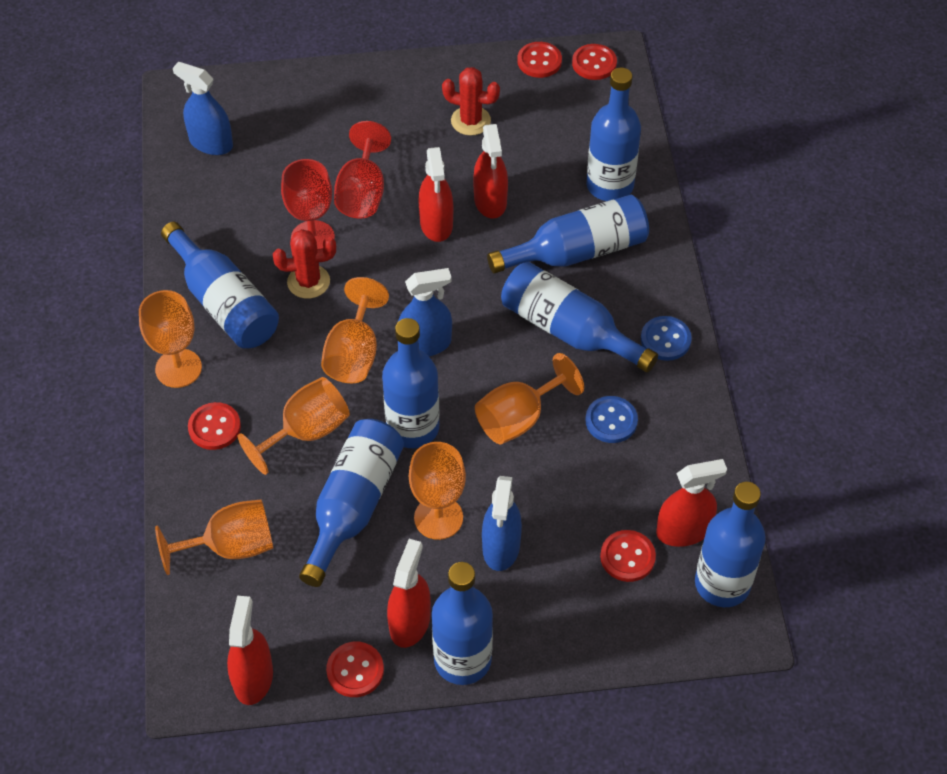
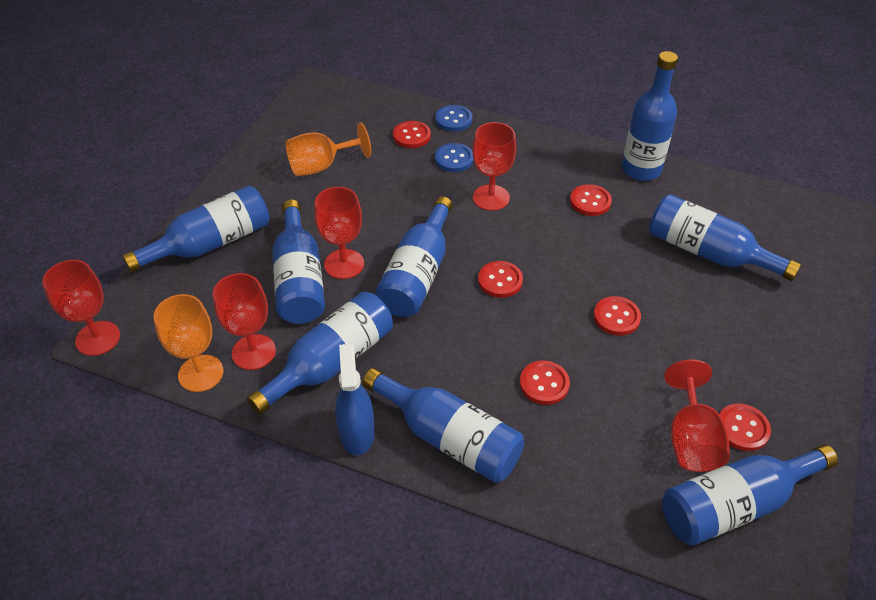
blue spray bottle: [173,62,233,155] [398,268,452,357] [482,476,522,571] = 3 -> [335,344,375,455] = 1
orange goblet: [139,290,202,388] [155,499,273,575] [238,377,350,475] [321,277,389,383] [409,442,466,540] [475,353,584,444] = 6 -> [154,294,223,392] [285,122,371,176] = 2
red button: [188,402,241,450] [326,642,384,697] [517,42,562,78] [572,44,617,80] [600,530,656,582] = 5 -> [393,121,431,148] [478,261,523,298] [520,361,570,405] [570,184,612,216] [593,296,641,336] [720,403,771,451] = 6
red cactus: [273,229,336,299] [442,67,500,136] = 2 -> none = 0
red goblet: [281,159,335,249] [334,121,391,219] = 2 -> [42,260,120,356] [213,273,276,370] [314,187,364,279] [473,122,516,211] [664,359,730,472] = 5
red spray bottle: [227,596,273,705] [387,539,431,648] [418,147,453,242] [473,124,508,218] [656,459,727,547] = 5 -> none = 0

